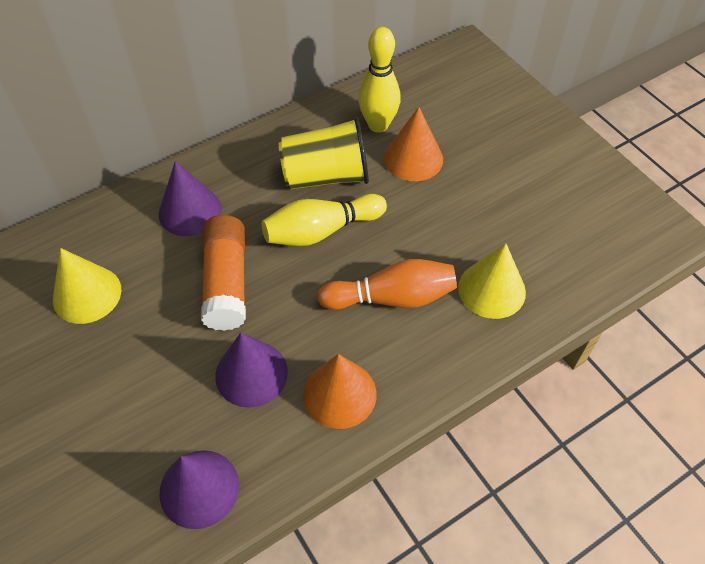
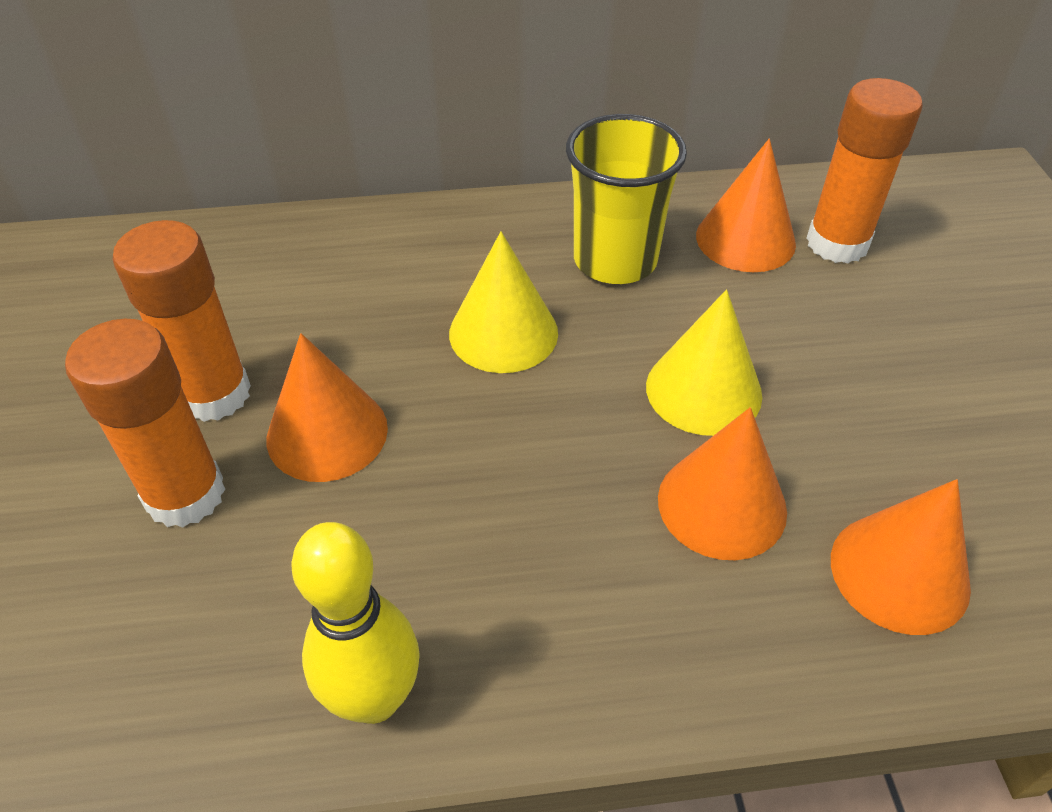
orange bowling pin: [317,259,457,310] = 1 -> none = 0
orange cone: [303,354,377,429] [384,107,443,181] = 2 -> [267,333,388,482] [658,407,787,560] [696,138,796,272] [831,479,971,635] = 4
orange glue stick: [201,215,246,331] = 1 -> [65,319,226,528] [113,220,251,422] [807,78,923,264] = 3
purple cone: [159,161,222,236] [160,450,239,529] [215,332,288,408] = 3 -> none = 0
yellow bowling pin: [262,194,387,246] [358,27,401,133] = 2 -> [291,522,420,724] = 1

